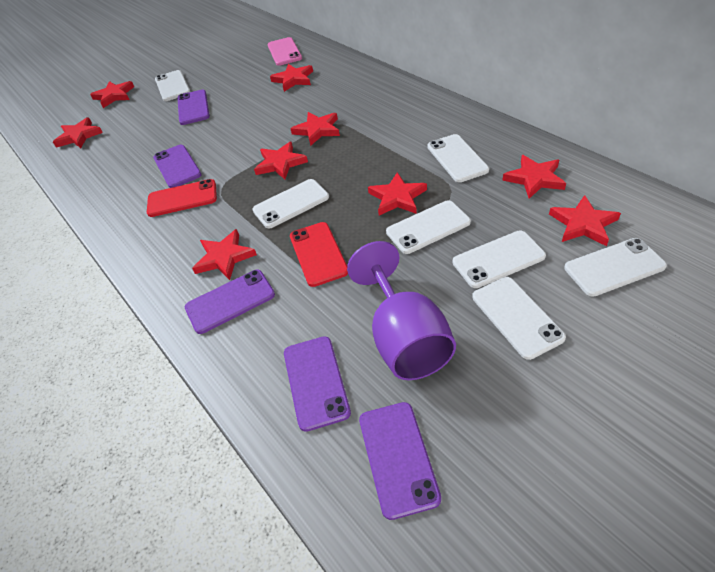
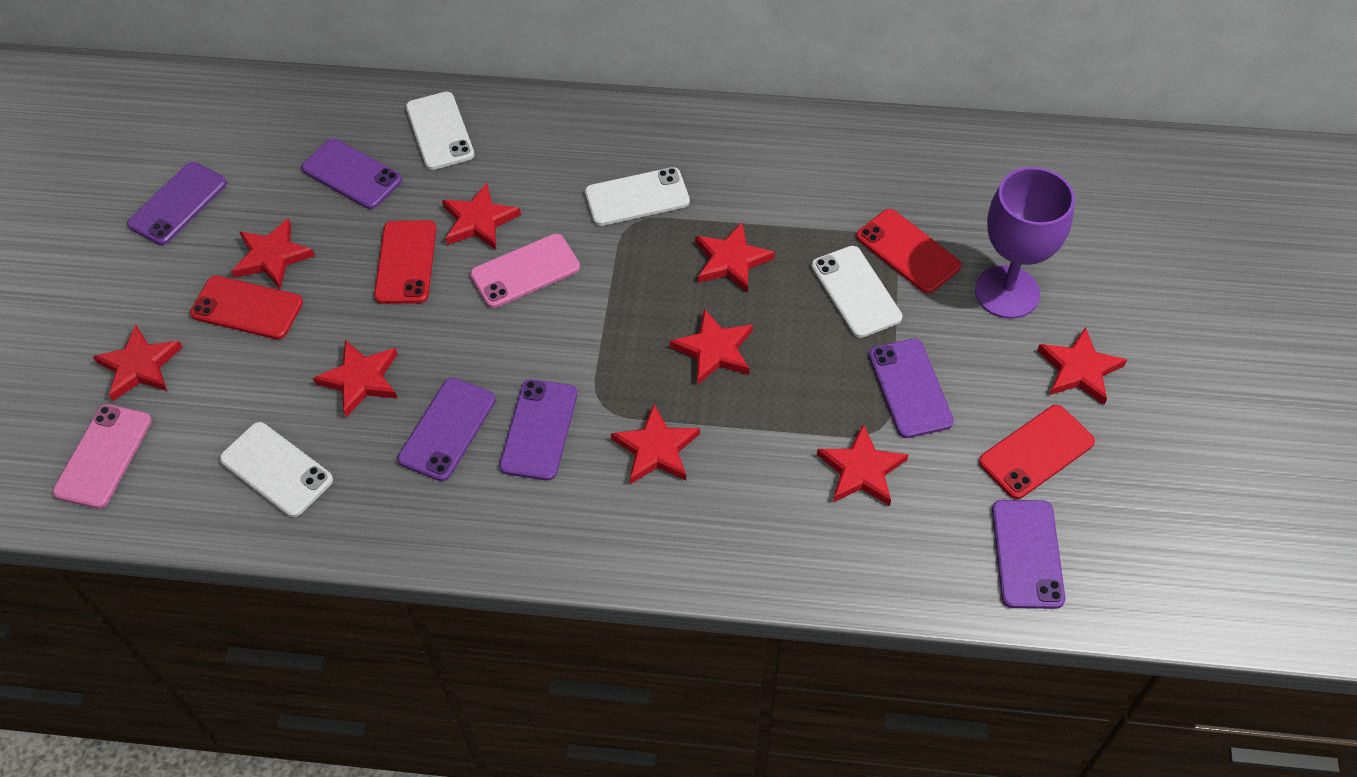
pink phone: [268,37,302,66] = 1 -> [52,404,152,509] [470,234,580,308] = 2
purple phone: [153,145,202,188] [177,90,210,125] [185,270,275,334] [284,336,351,432] [359,402,441,520] = 5 -> [127,162,227,245] [301,139,402,209] [398,378,496,481] [499,379,577,481] [869,339,954,438] [992,500,1065,609] = 6
red phone: [147,179,217,217] [290,222,348,287] = 2 -> [190,276,303,339] [374,220,436,304] [856,209,961,293] [979,405,1095,499] = 4
white phone: [155,70,190,101] [252,179,329,229] [386,200,471,254] [427,134,489,182] [452,230,546,288] [472,277,566,360] [564,238,667,297] = 7 -> [220,422,333,517] [406,92,474,170] [585,167,690,226] [811,246,902,338] = 4

